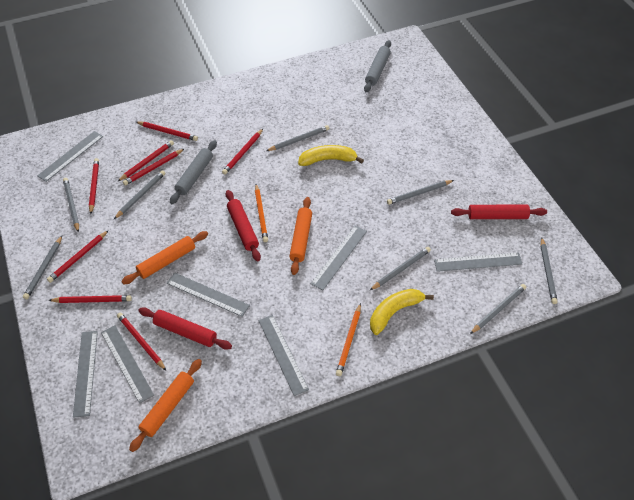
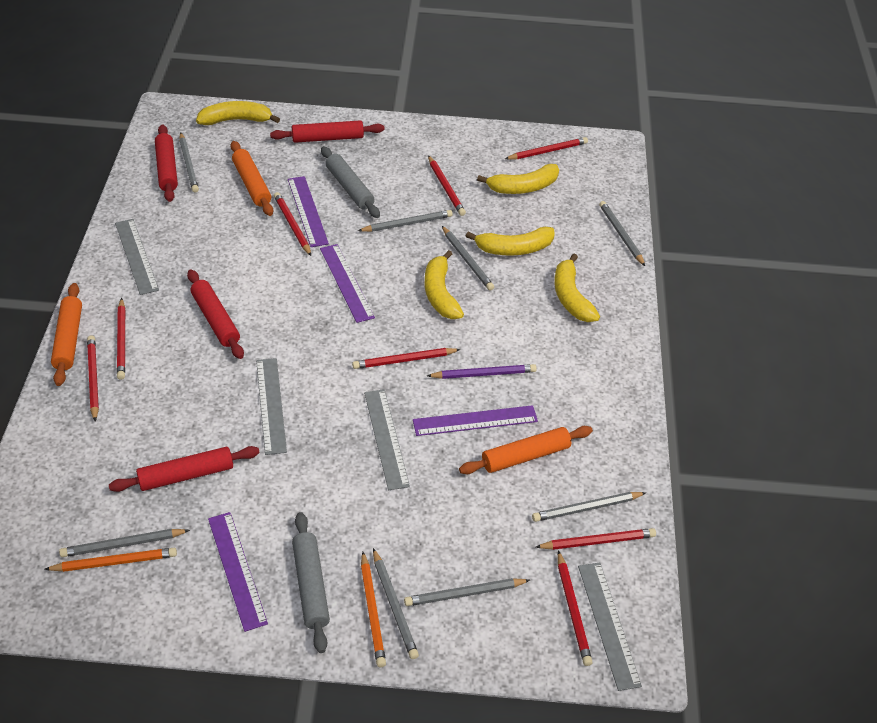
grey ruler: [37,131,103,182] [73,331,98,418] [101,325,154,404] [167,273,250,317] [258,315,309,396] [311,226,367,290] [434,252,522,272] = 7 -> [115,219,159,295] [256,358,287,455] [364,389,410,490] [578,562,642,691] = 4
purple pencil: none = 0 -> [427,364,537,379] = 1
purple ruler: none = 0 -> [208,512,268,632] [288,176,329,247] [320,244,375,323] [413,405,538,436] = 4
red rolling pin: [138,307,232,350] [226,190,261,261] [451,204,547,219] = 3 -> [109,446,260,492] [155,124,178,202] [187,269,244,359] [270,120,385,143] = 4
yellow banana: [298,145,364,166] [370,289,434,335] = 2 -> [196,101,280,125] [425,250,464,319] [466,227,555,256] [477,164,559,194] [554,253,600,322] = 5

